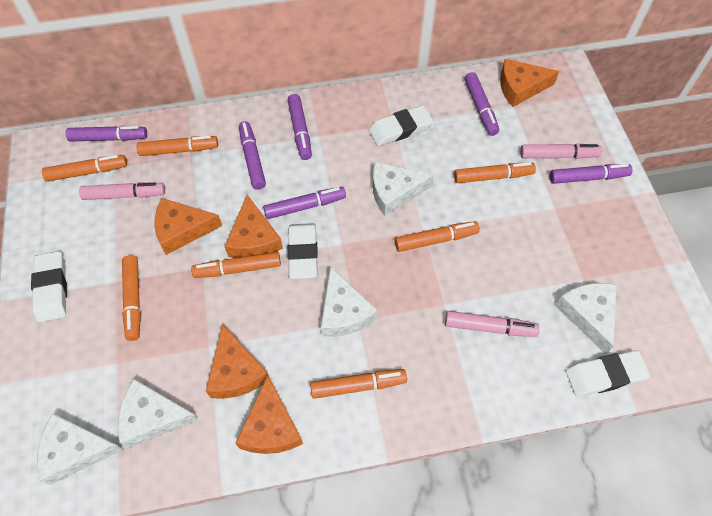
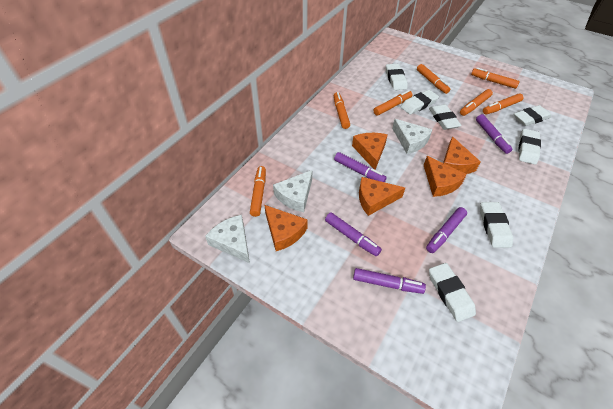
pink marker: [79,182,165,200] [445,311,540,337] [520,143,602,159] = 3 -> none = 0
purple marker: [66,126,147,142] [239,121,266,190] [263,187,346,219] [288,94,312,160] [465,72,499,136] [550,164,633,184] = 6 -> [325,212,382,256] [334,152,387,182] [353,268,426,294] [426,207,467,253] [476,114,512,154] = 5
white cheese: [37,413,123,485] [118,379,199,448] [321,267,378,337] [373,162,434,216] [556,283,617,354] = 5 -> [205,215,250,263] [273,170,313,212] [392,119,432,154] = 3
white eraser: [31,251,67,322] [288,223,318,279] [369,105,433,146] [566,350,650,397] = 4 -> [386,64,407,90] [401,90,439,115] [429,104,462,130] [429,263,476,322] [480,202,513,248] [514,105,551,126] [518,129,541,165] = 7

